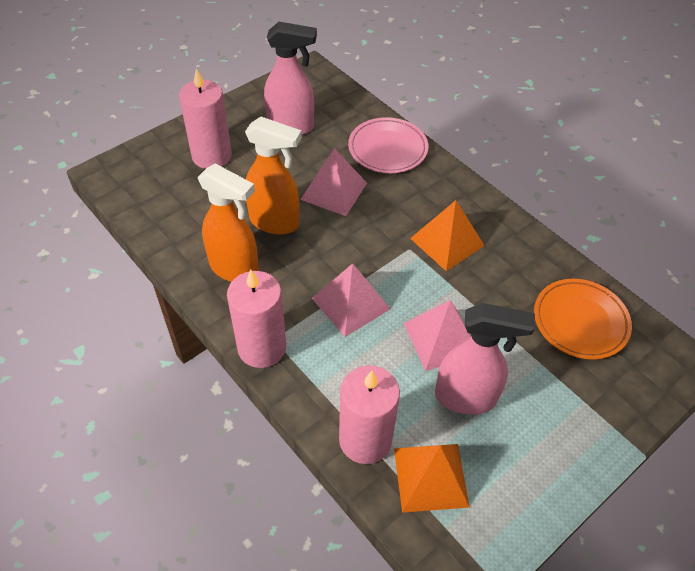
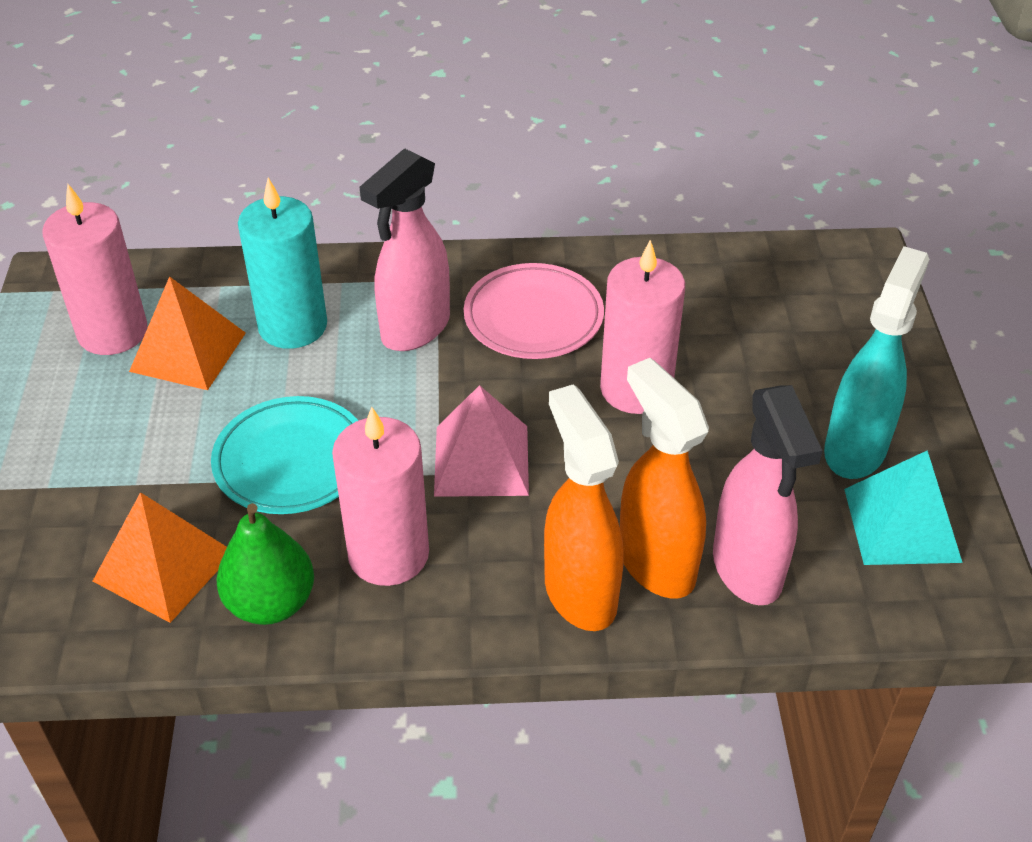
green pear: none = 0 -> [217,503,314,625] = 1
orange plate: [534,279,632,360] = 1 -> none = 0
pink pyramid: [300,148,367,216] [312,263,390,337] [404,300,471,371] = 3 -> [434,385,529,497] = 1
turquoise candle: none = 0 -> [238,178,327,349] = 1
turquoise plate: none = 0 -> [211,396,358,514] = 1
turquoise pyramid: none = 0 -> [844,450,963,565] = 1
turquoise spray bottle: none = 0 -> [824,246,929,479] = 1

